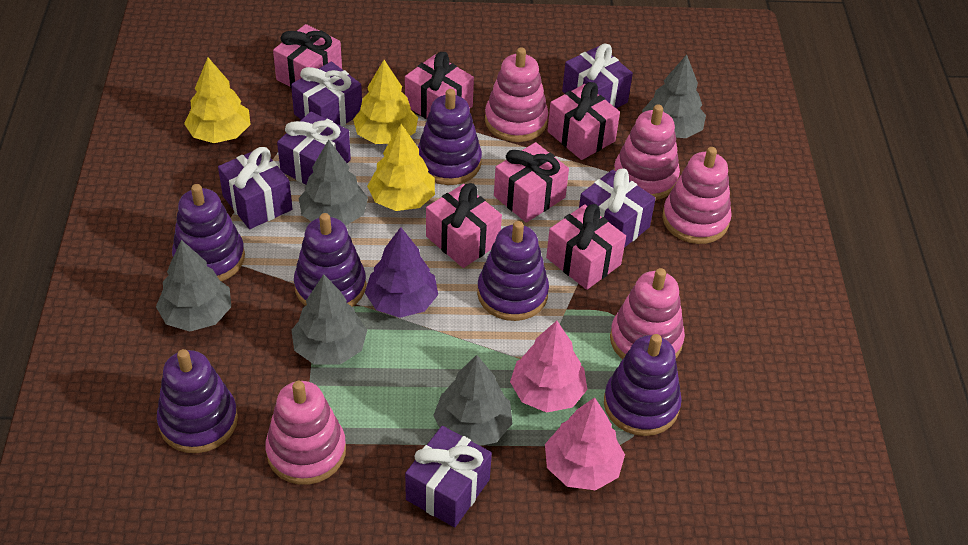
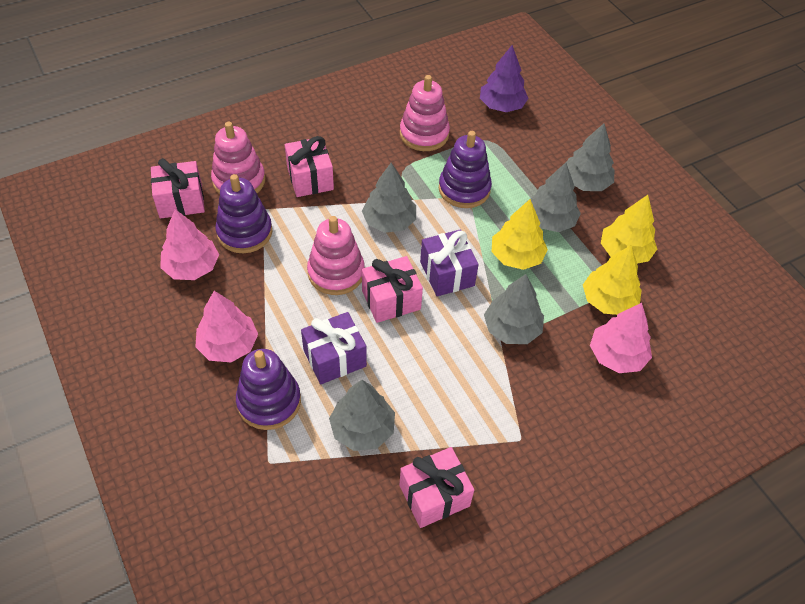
pink gift: [273,24,342,87] [405,52,474,119] [426,183,502,268] [494,142,569,223] [546,204,626,290] [548,82,620,160] = 6 -> [151,158,205,219] [285,136,334,197] [362,256,423,323] [400,447,474,528] = 4
pink stacking toy: [265,381,346,485] [485,47,548,142] [610,268,685,359] [614,105,680,200] [662,147,732,244] = 5 -> [211,122,265,194] [307,216,364,295] [400,75,450,151] = 3
pink tree: [510,321,588,413] [545,397,625,490] = 2 -> [160,209,219,280] [195,291,258,362] [590,303,652,373] = 3
purple gift: [218,147,292,229] [277,112,351,184] [291,62,362,126] [405,426,492,527] [562,44,633,108] [579,168,656,248] = 6 -> [301,312,367,384] [420,230,479,296] = 2
purple stacking toy: [157,349,238,453] [172,184,245,282] [294,213,366,307] [418,89,482,185] [477,221,549,321] [604,334,682,436] = 6 -> [215,174,272,253] [236,349,301,430] [439,131,492,208] = 3

